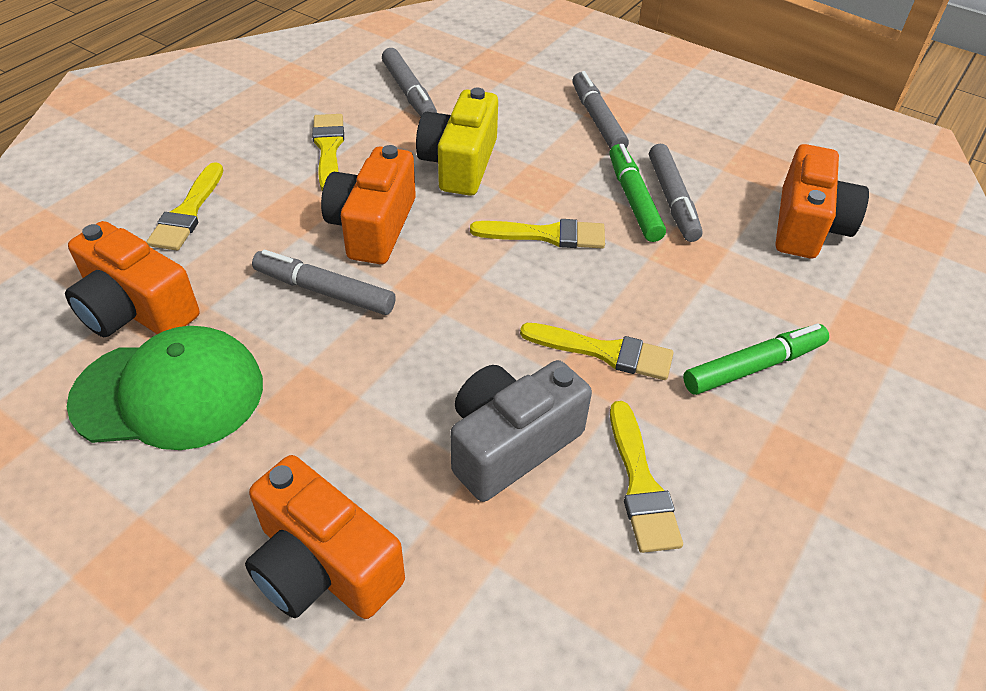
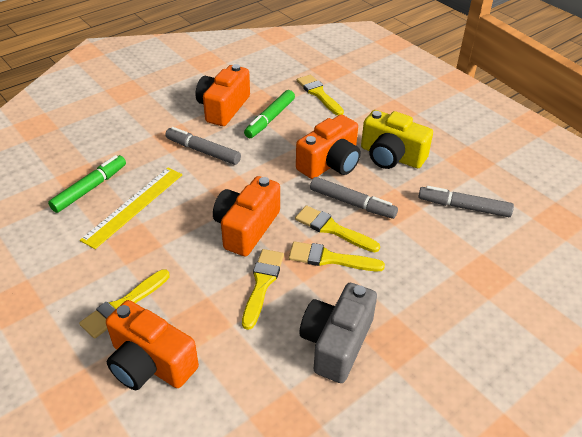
green cap: [67,326,263,450] = 1 -> none = 0
grey marker: [252,250,396,315] [382,48,437,116] [572,71,629,149] [649,144,703,242] = 4 -> [165,127,241,165] [310,177,398,219] [418,186,514,217] = 3
yellow ruler: none = 0 -> [80,168,182,249] = 1

